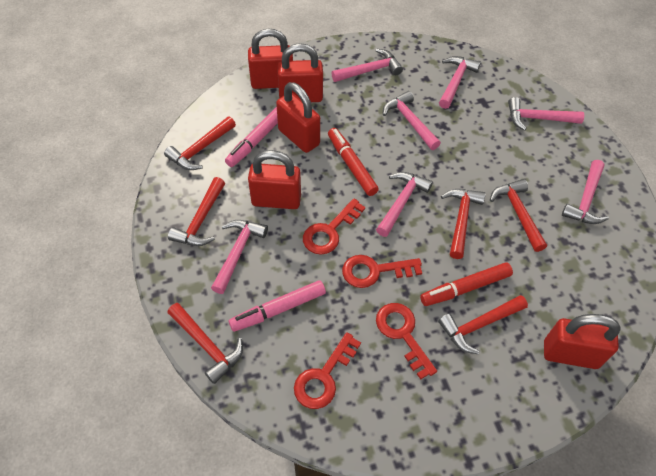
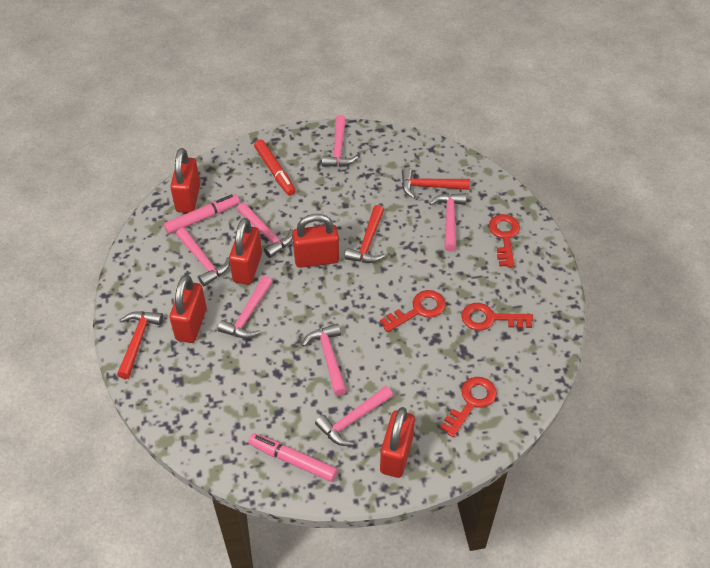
red hammer: [164,116,236,170] [167,303,243,384] [168,177,225,246] [438,295,528,354] [441,189,486,259] [490,179,547,252] = 6 -> [117,311,163,379] [344,205,385,263] [402,167,470,198] = 3
red marker: [328,128,379,196] [420,262,513,306] = 2 -> [254,139,296,196] = 1

